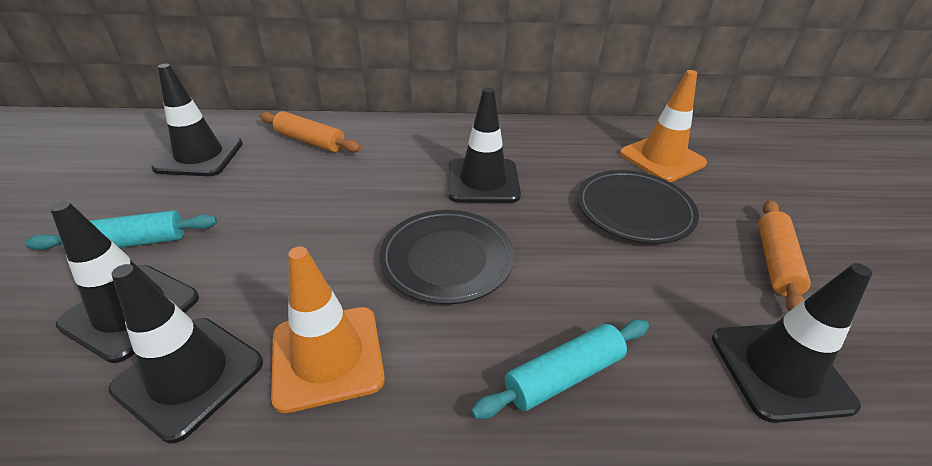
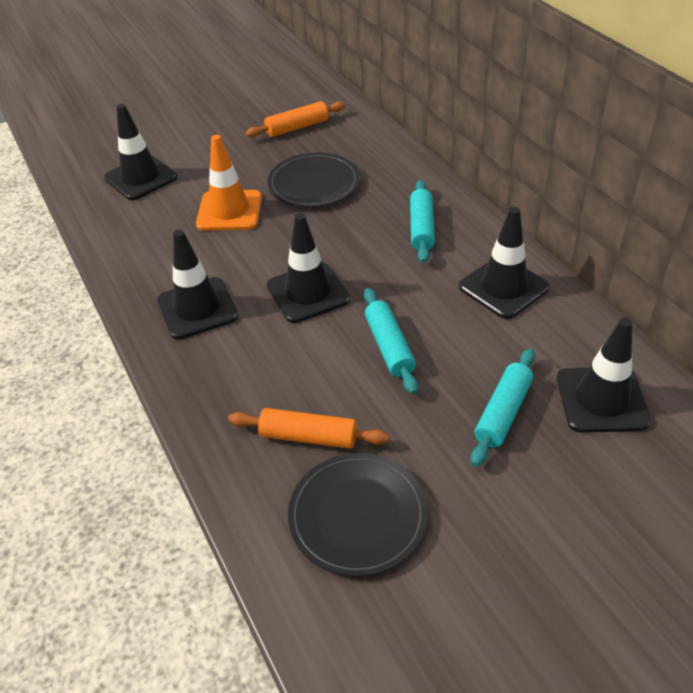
orange traffic cone: [271,246,385,413] [620,70,707,182] = 2 -> [196,135,262,231] = 1
turquoise rolling pin: [25,210,217,250] [471,319,649,419] = 2 -> [364,288,418,394] [410,180,435,263] [471,348,535,467] = 3

